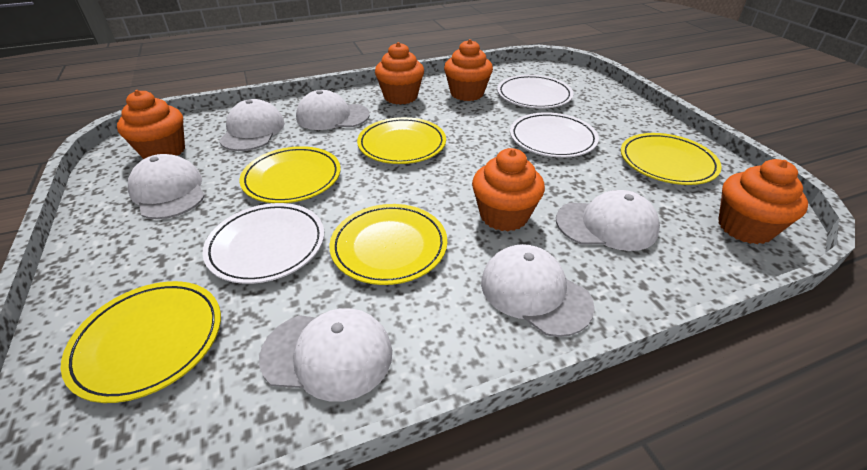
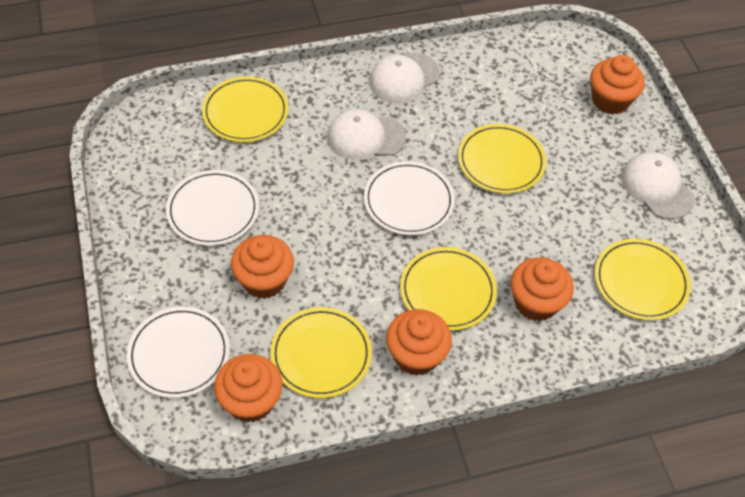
white cap: [128,154,205,219] [219,99,285,151] [259,308,392,402] [296,90,370,130] [481,244,595,337] [556,190,660,251] = 6 -> [327,109,406,160] [369,52,440,103] [621,152,695,219] = 3

